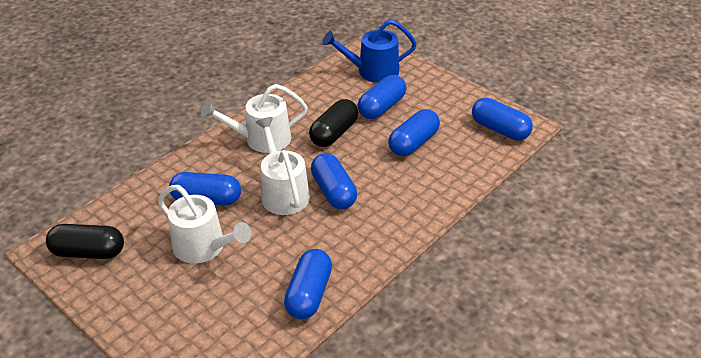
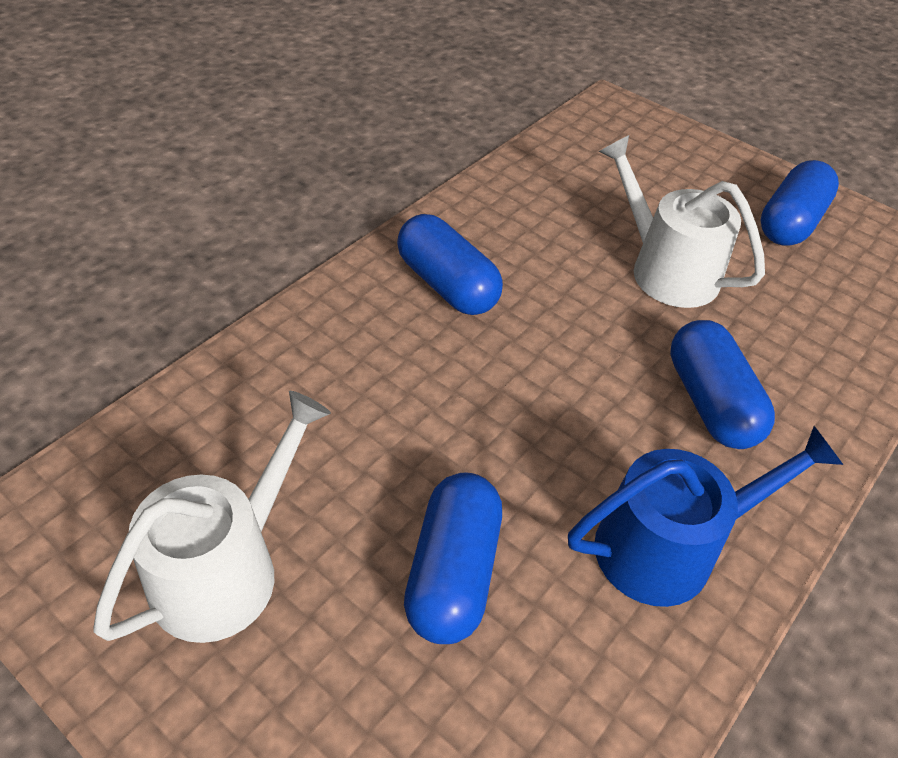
black capsule: [46,224,124,259] [309,99,359,147] = 2 -> none = 0
blue capsule: [169,172,241,206] [284,249,332,319] [311,153,357,209] [358,75,407,119] [388,109,440,156] [472,98,533,141] = 6 -> [397,214,503,315] [404,472,502,644] [670,320,775,449] [761,160,839,246] = 4
white watering can: [158,185,252,264] [201,84,308,153] [256,117,310,215] = 3 -> [93,391,331,643] [599,135,765,308] = 2

